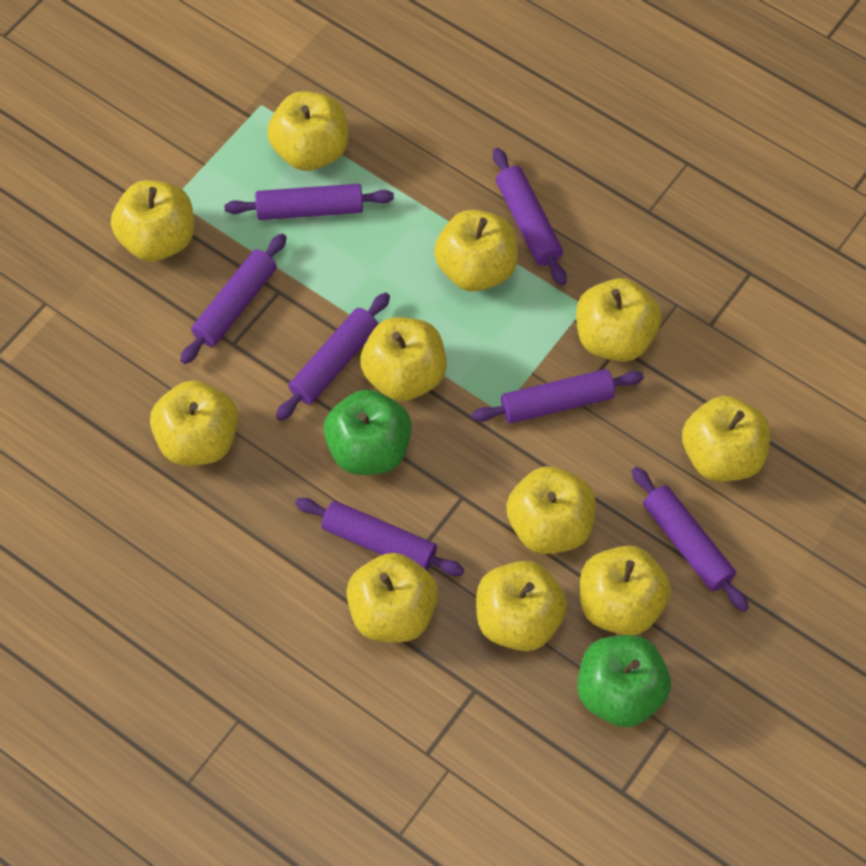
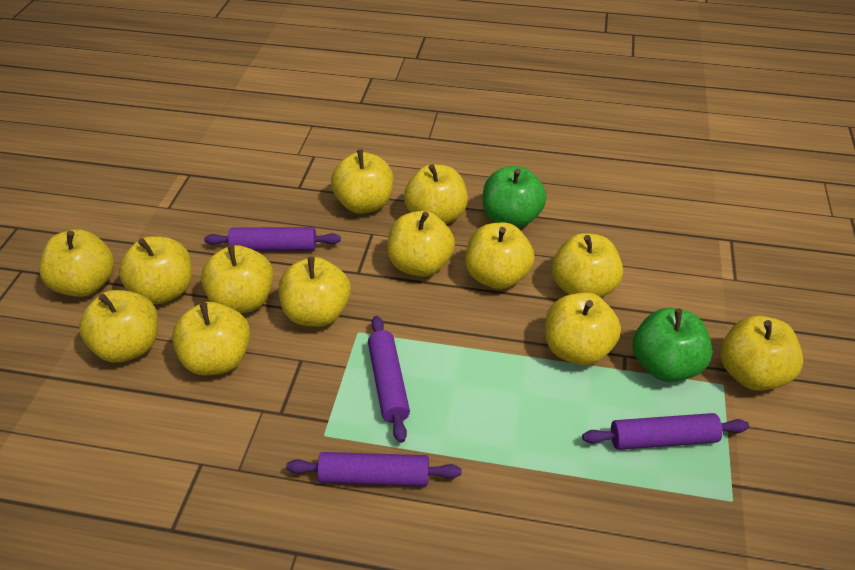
purple rolling pin: [180,234,287,364] [224,184,394,220] [276,292,390,421] [295,498,464,576] [472,369,644,424] [493,148,567,286] [632,467,749,612] = 7 -> [204,227,341,251] [286,452,461,486] [368,316,410,443] [582,413,749,450] = 4
yellow apple: [111,180,194,261] [150,380,238,466] [267,91,349,171] [346,553,438,642] [360,317,447,401] [434,210,518,292] [476,561,567,651] [506,466,596,554] [576,278,661,362] [580,545,671,635] [682,396,770,482] = 11 -> [39,229,114,297] [79,290,158,363] [119,236,192,304] [172,302,250,375] [201,244,274,314] [279,257,351,327] [331,149,393,214] [387,211,455,277] [404,164,468,224] [465,222,535,289] [545,292,621,365] [552,233,623,297] [720,315,803,391] = 13

